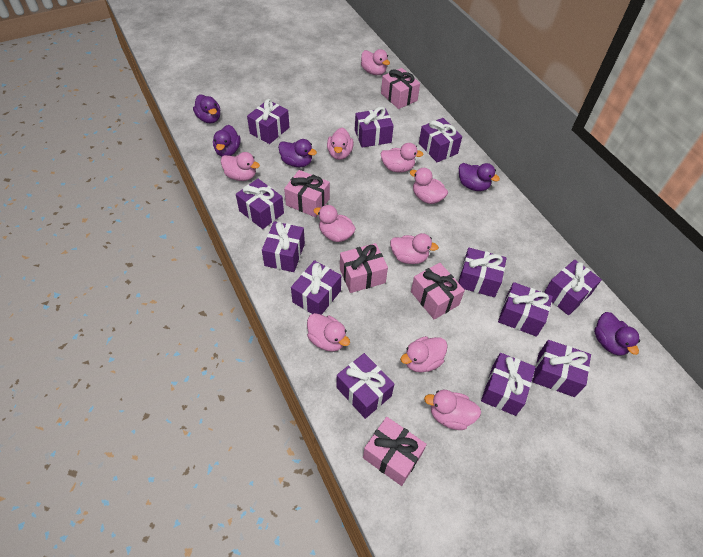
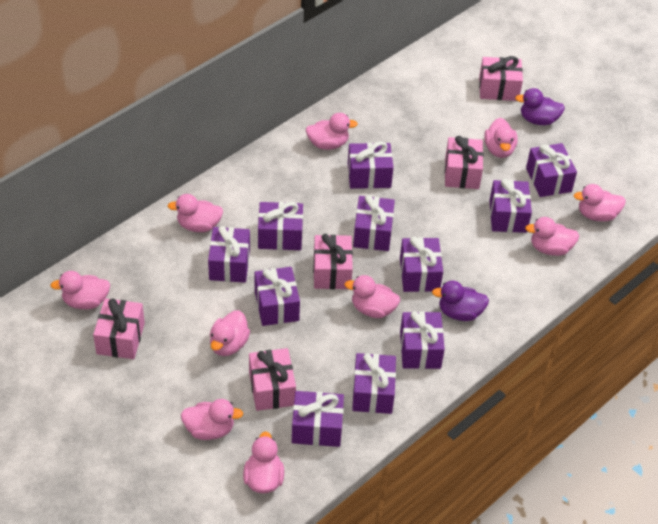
purple duck: [193,95,220,123] [213,125,241,156] [278,139,317,167] [459,163,500,191] [594,312,640,356] = 5 -> [432,281,489,321] [515,88,565,125] = 2
purple gift: [236,179,284,229] [247,99,290,144] [262,221,305,272] [291,260,341,315] [336,353,394,419] [355,107,394,148] [419,118,462,162] [458,248,506,297] [481,353,536,416] [498,282,553,337] [532,340,591,397] [544,260,602,315] = 12 -> [208,226,250,283] [255,267,300,326] [258,202,303,250] [292,391,344,447] [348,141,394,189] [352,353,396,414] [353,195,395,251] [400,237,443,292] [400,311,445,369] [489,179,532,233] [526,143,577,197] = 11

